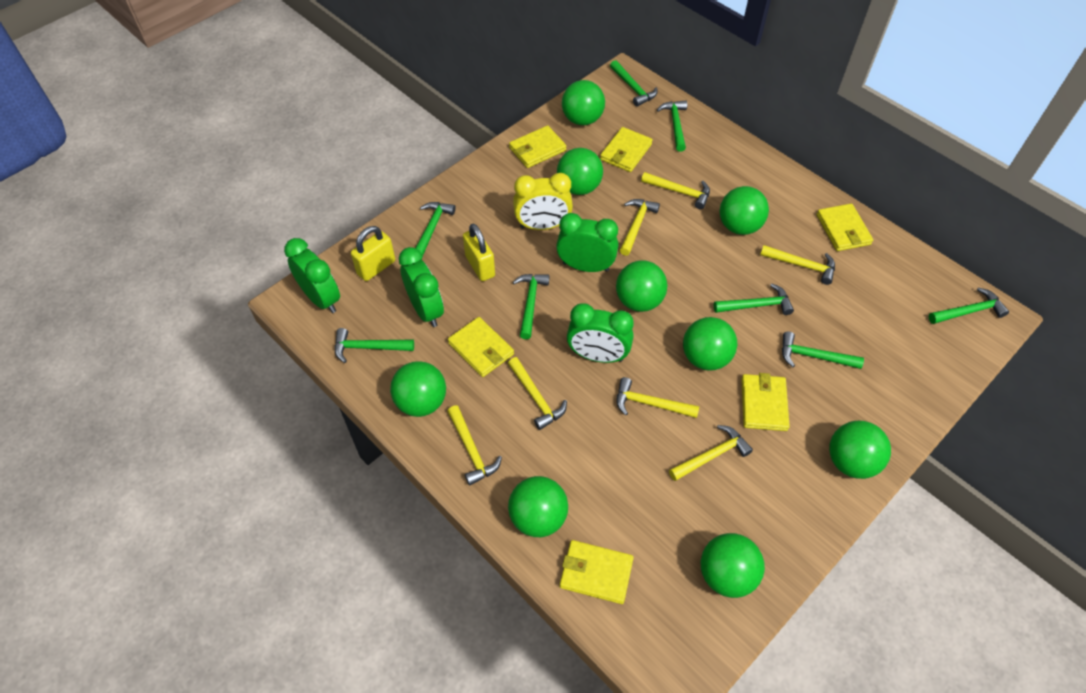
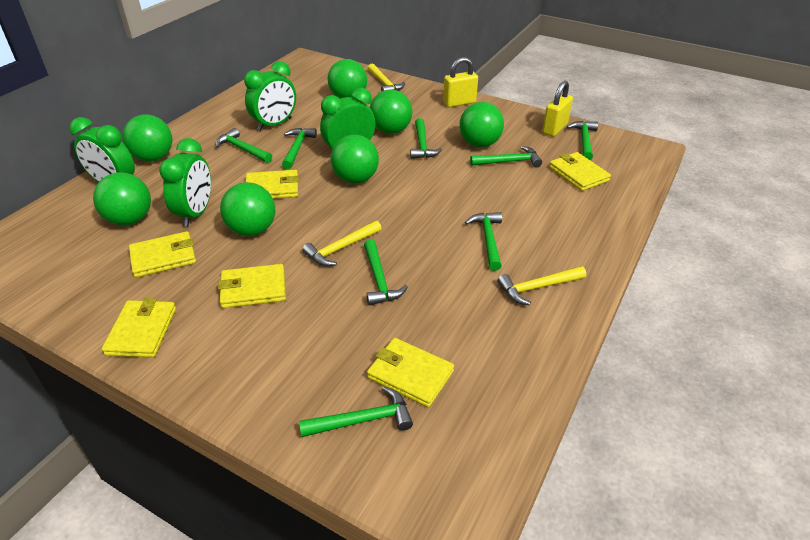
green ball: [390,361,446,417] [508,476,568,537] [557,148,603,195] [562,80,605,125] [616,260,667,312] [683,317,737,371] [701,533,765,598] [720,186,769,235] [829,421,891,479] = 9 -> [93,172,151,225] [122,114,172,162] [220,182,275,236] [328,59,367,99] [331,135,379,184] [370,89,413,134] [459,102,504,147] = 7
yellow clock: [513,173,573,230] = 1 -> none = 0
yellow hammer: [447,406,502,486] [508,357,567,430] [617,377,699,418] [619,199,660,256] [641,172,710,209] [669,425,753,481] [760,245,835,285] = 7 -> [302,220,382,266] [368,63,405,92] [497,266,586,305] = 3

